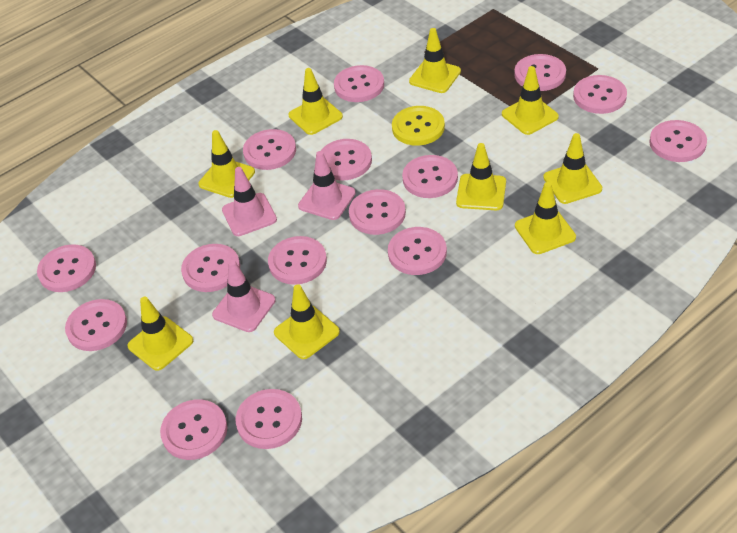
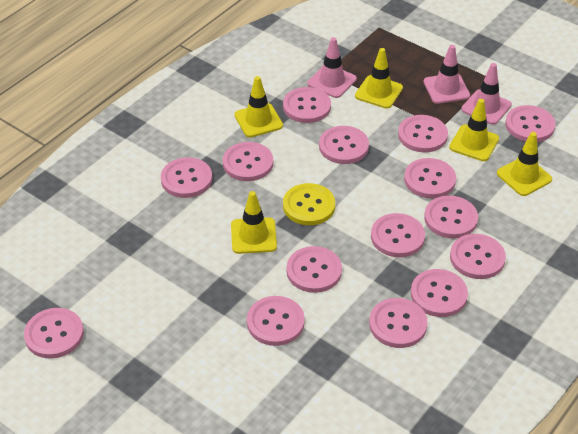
yellow traffic cone: [128,297,193,371] [198,130,255,198] [274,284,340,359] [289,68,343,135] [409,28,461,93] [456,143,506,210] [502,66,559,135] [515,182,576,254] [543,133,602,204] = 9 -> [231,191,277,254] [234,76,283,137] [355,48,403,108] [449,99,499,161] [497,132,552,196] = 5

